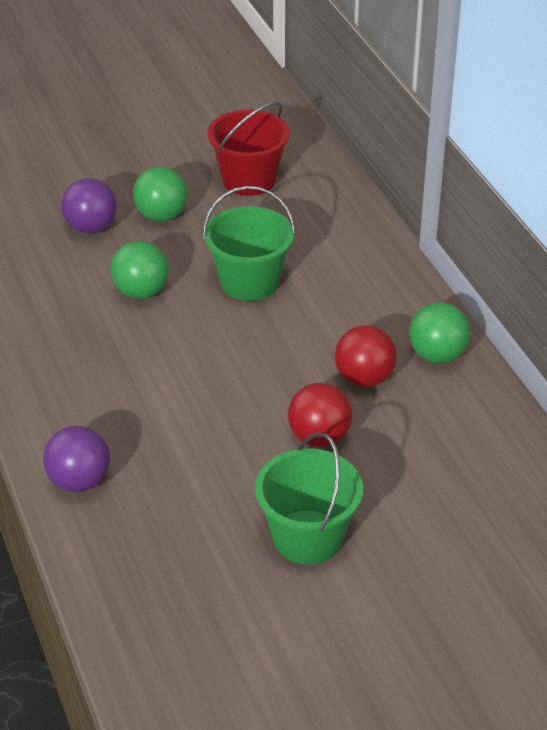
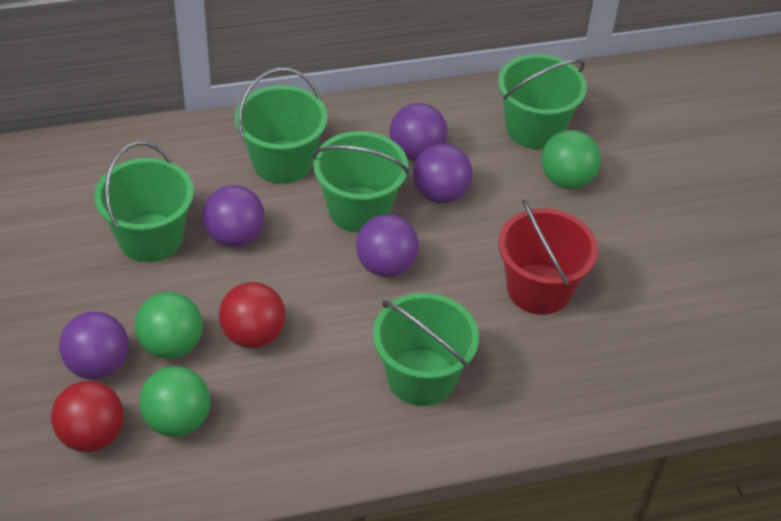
green bucket: [203,186,295,301] [255,432,363,564] = 2 -> [94,142,194,262] [235,68,328,184] [313,131,409,233] [373,293,479,406] [498,54,587,149] = 5
purple ball: [43,426,110,492] [61,178,117,234] = 2 -> [59,311,129,380] [202,185,265,247] [356,214,419,277] [389,103,448,161] [413,144,473,203] = 5

